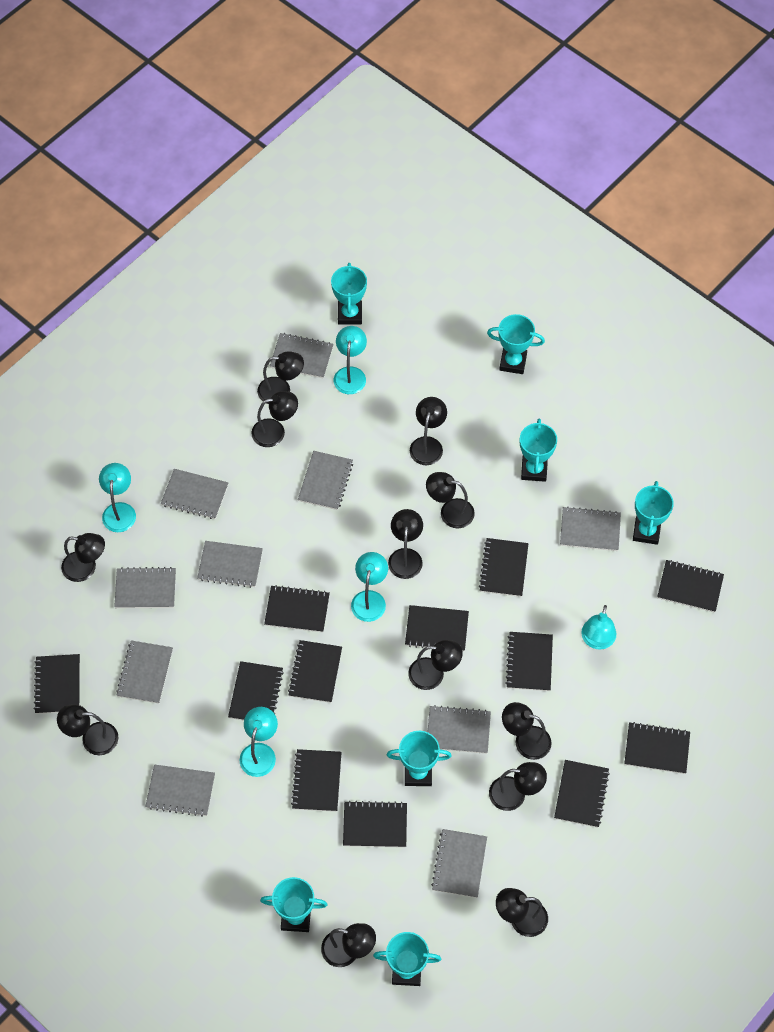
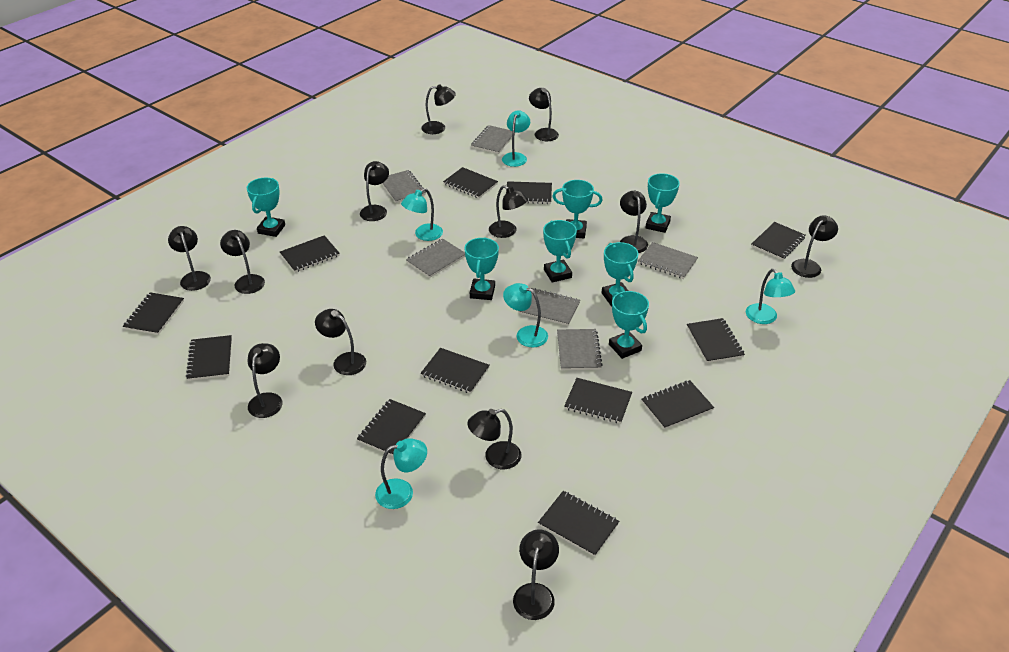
grey notebook: [114,567,176,608] [116,640,173,704] [145,764,215,817] [161,469,228,519] [197,541,263,588] [270,333,334,379] [298,451,353,510] [428,705,491,754] [431,829,487,898] [560,507,621,551] = 10 -> [382,170,426,203] [406,238,465,278] [471,125,515,154] [519,288,580,326] [557,329,603,370] [638,242,698,279] = 6

